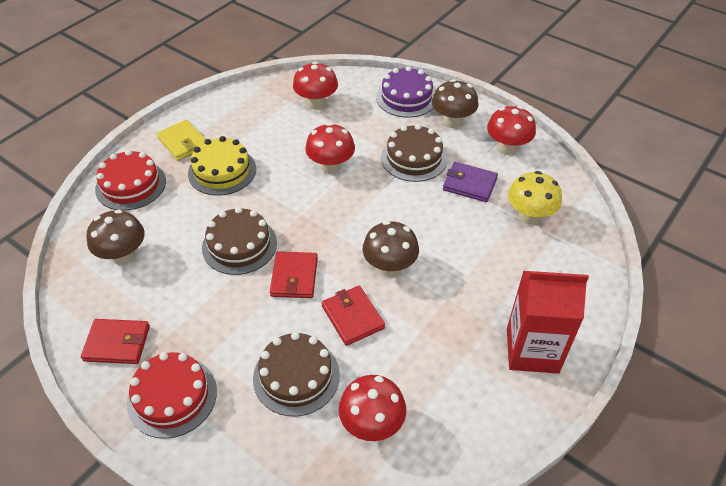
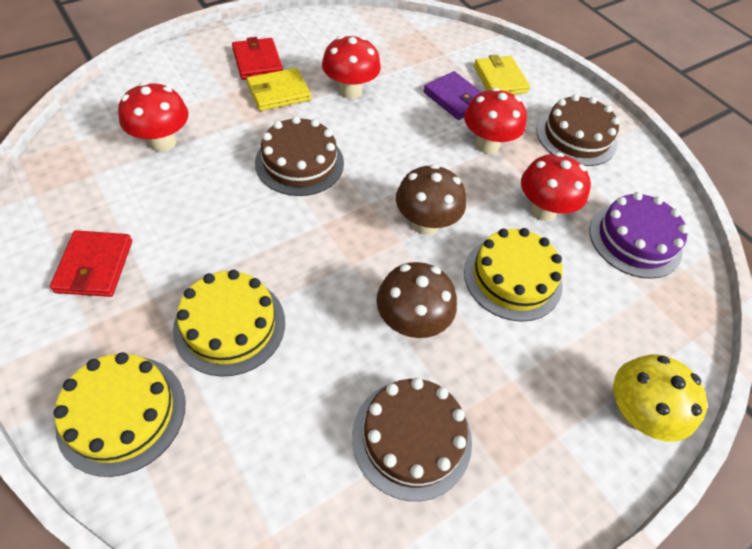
brown mushroom: [86,210,145,265] [362,221,419,277] [432,79,478,128] = 3 -> [376,262,457,338] [396,164,466,235] = 2
red cake: [95,150,166,211] [127,352,217,439] = 2 -> none = 0
red carton: [507,269,589,374] = 1 -> none = 0
red wallet: [81,319,150,364] [270,251,318,298] [322,286,385,346] = 3 -> [50,230,132,297] [232,37,283,80] = 2
yellow cake: [188,136,256,196] = 1 -> [53,352,185,477] [173,270,285,377] [464,228,563,322] = 3
yellow wallet: [156,120,206,161] = 1 -> [246,68,311,111] [474,55,530,94] = 2

